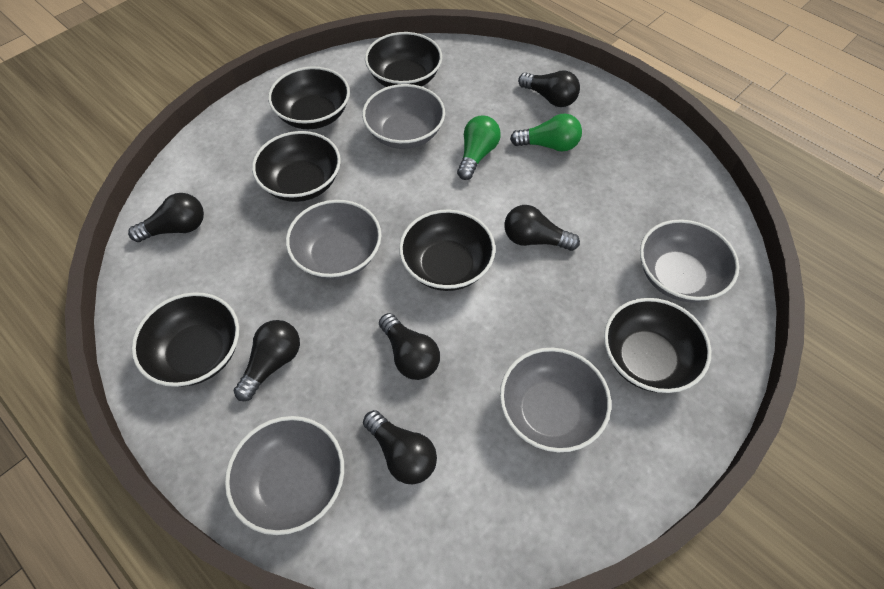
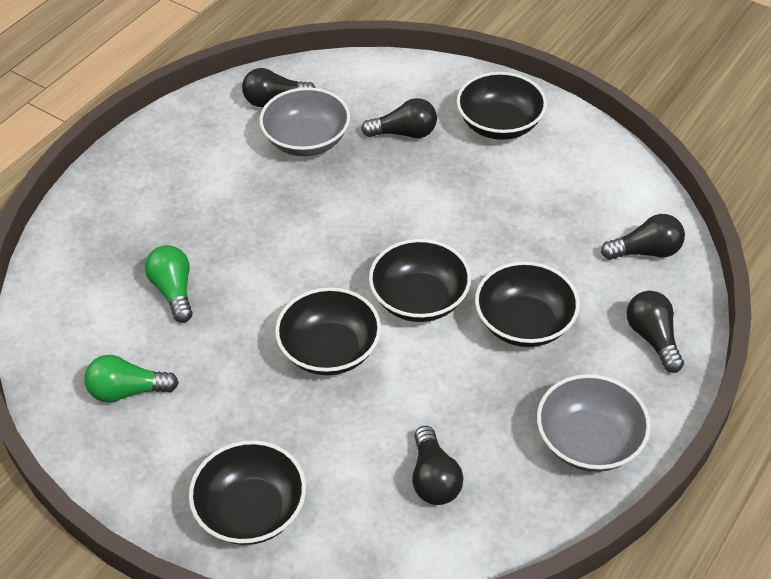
black bowl: [132,292,239,387] [252,131,341,202] [268,66,350,129] [365,32,442,87] [399,209,495,291] [604,298,711,393] = 6 -> [189,440,306,545] [275,287,381,375] [369,239,471,322] [457,72,547,140] [475,261,580,347] = 5
black light bulb: [128,193,204,242] [234,320,300,401] [363,410,437,484] [379,313,440,380] [504,205,580,251] [518,71,580,107] = 6 -> [242,68,316,107] [361,98,437,138] [412,426,463,505] [601,214,685,260] [626,291,684,373] = 5
grey bowl: [225,416,344,535] [286,200,381,280] [362,84,445,149] [500,348,611,452] [640,219,739,302] = 5 -> [259,87,350,156] [537,374,651,472] = 2

